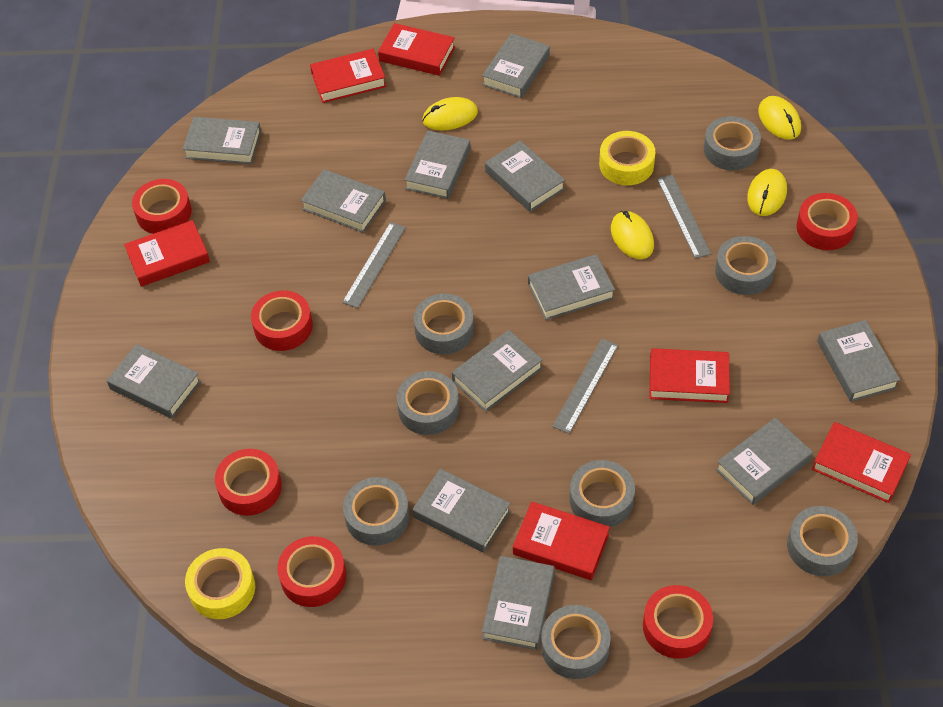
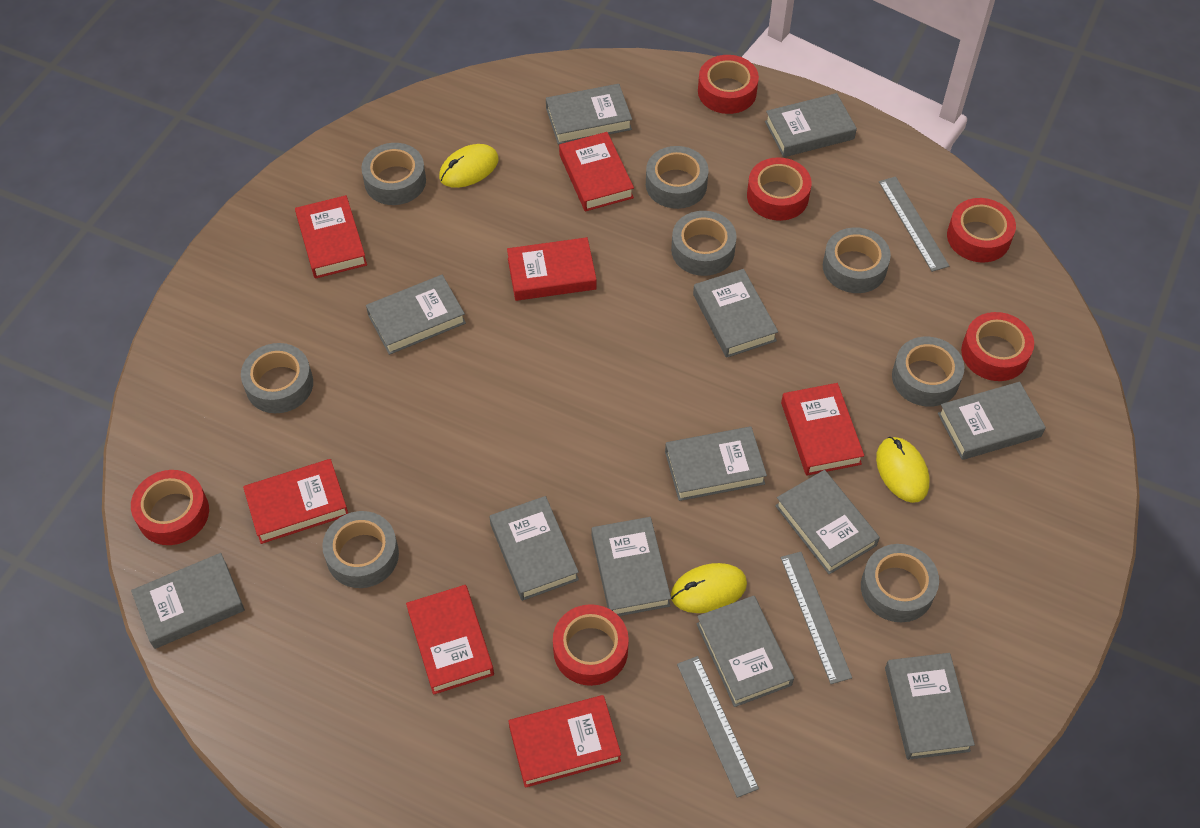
red book: [124,220,210,287] [310,49,386,103] [378,23,455,76] [513,501,610,580] [649,348,730,403] [812,422,911,503] = 6 -> [243,459,348,544] [295,195,367,279] [406,585,494,695] [507,237,597,301] [509,695,621,788] [559,132,634,211] [781,383,864,476] = 7
yellow mouse: [422,97,478,131] [611,211,654,259] [747,169,787,216] [758,96,801,140] = 4 -> [439,144,499,188] [671,563,747,613] [876,437,929,503] = 3
yellow tape: [185,548,255,619] [599,131,655,185] = 2 -> none = 0

